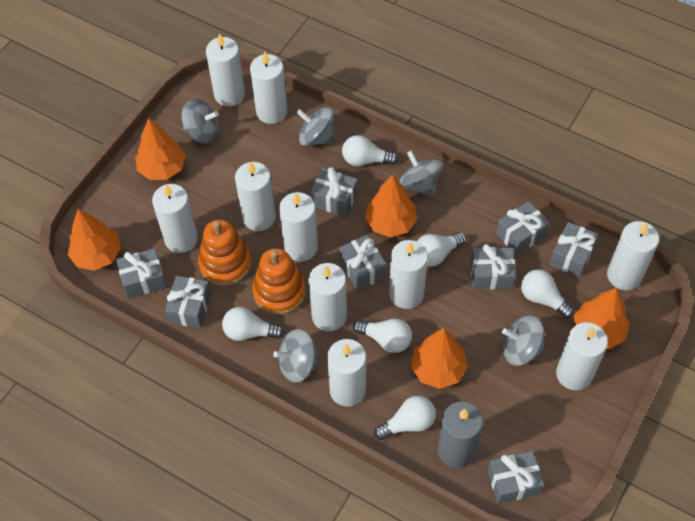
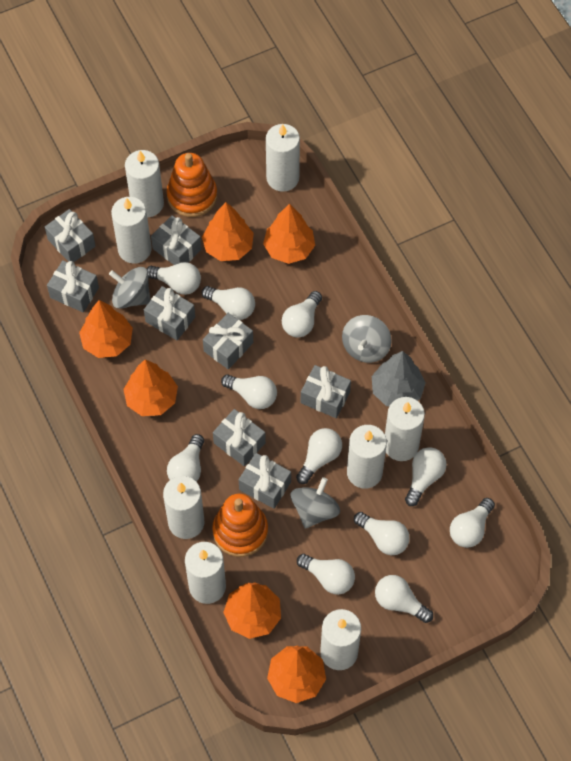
grey candle: [437,402,483,468] = 1 -> none = 0
grey spinning top: [182,99,219,144] [273,329,319,383] [297,107,335,146] [399,151,443,197] [502,316,544,366] = 5 -> [109,267,151,309] [290,477,340,529] [342,315,392,363] = 3
grey tree: none = 0 -> [372,351,425,406] = 1
orange tree: [68,209,121,271] [135,118,186,180] [365,175,417,237] [411,328,468,389] [574,288,630,349] = 5 -> [79,300,133,358] [123,360,178,416] [202,202,254,261] [223,583,281,639] [263,204,315,264] [267,646,326,703] = 6
white candle: [152,184,198,253] [206,33,245,106] [235,161,276,231] [250,51,288,124] [279,192,318,261] [309,263,347,331] [327,339,366,407] [389,240,428,309] [556,322,608,390] [607,221,659,290] = 10 -> [111,197,152,264] [125,150,164,217] [163,476,204,539] [185,542,226,604] [266,124,300,192] [320,609,361,670] [347,425,387,488] [385,397,425,461] = 8
white light bulb: [222,307,285,341] [342,135,398,166] [353,319,412,353] [374,396,436,440] [417,232,467,267] [521,269,574,318] = 6 -> [147,262,201,295] [167,434,204,482] [201,286,255,320] [221,374,277,409] [282,291,322,338] [296,428,342,484] [297,554,355,595] [354,512,410,555] [375,575,433,623] [405,447,447,506] [450,498,495,548] = 11

